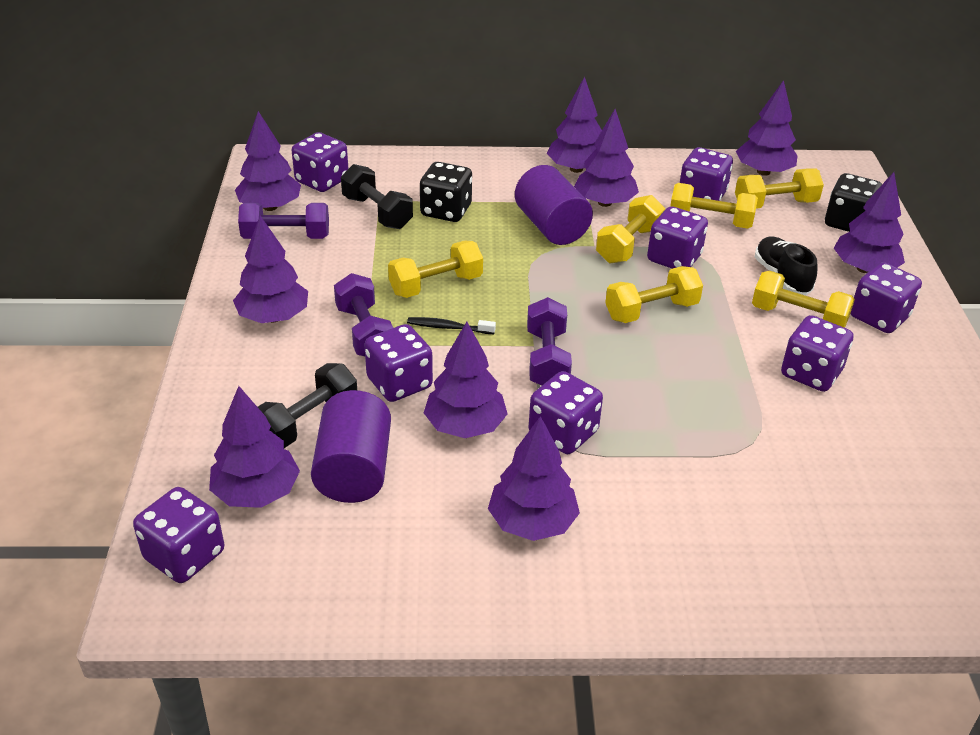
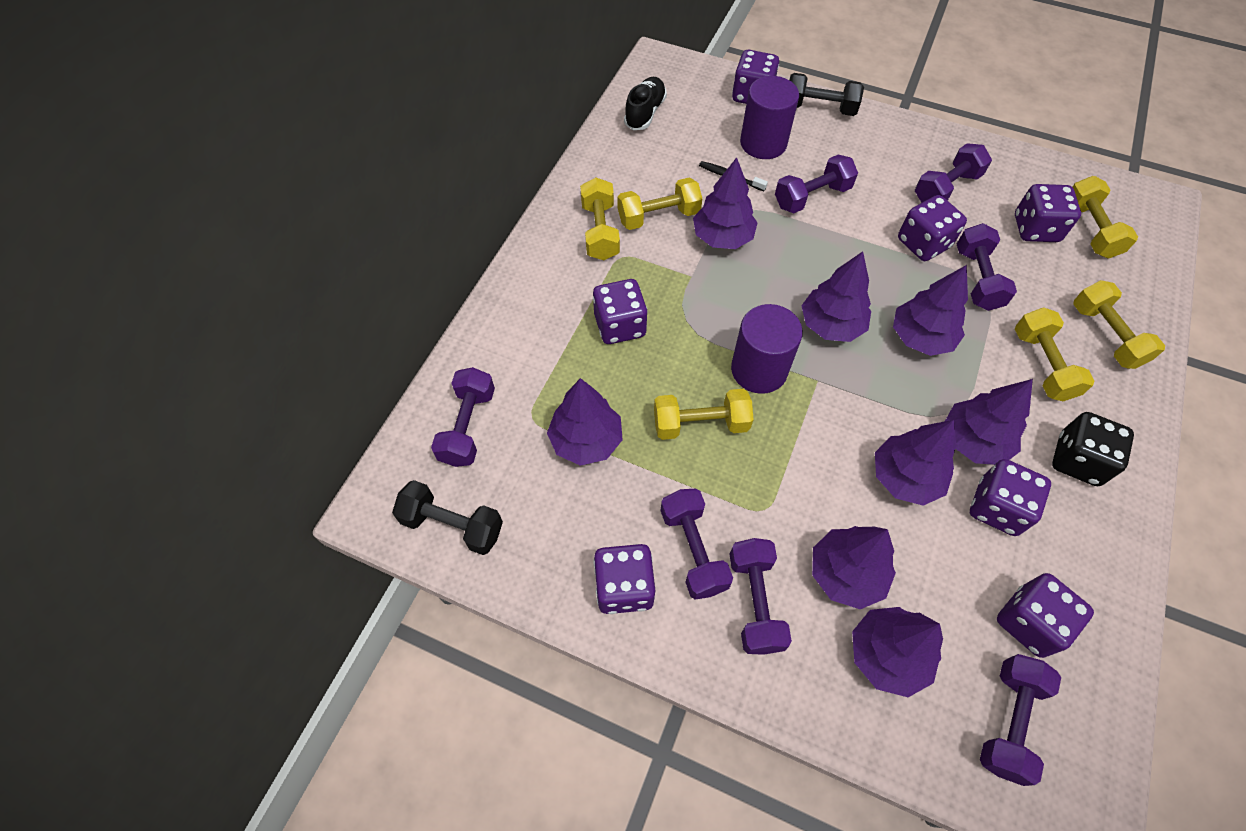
black dice: [420,162,472,222] [825,173,882,232] = 2 -> [1052,412,1134,486] = 1
purple dice: [133,487,224,583] [292,132,348,192] [364,324,433,402] [529,371,603,454] [647,206,708,269] [680,147,733,201] [781,315,853,392] [851,262,922,333] = 8 -> [593,279,648,344] [594,544,655,614] [732,50,779,104] [898,195,967,261] [970,459,1051,536] [997,573,1094,658] [1015,184,1081,242] = 7
purple dumbbell: [238,203,329,239] [334,273,393,357] [527,297,572,386] = 3 -> [431,367,495,467] [660,489,733,600] [729,538,792,655] [775,155,858,213] [915,143,992,203] [957,223,1017,311] [980,654,1061,786] = 7
purple tree: [209,386,300,508] [233,216,308,323] [235,111,301,211] [424,322,507,438] [488,416,580,541] [547,77,602,173] [574,109,639,207] [736,80,798,176] [834,172,905,273] = 9 -> [547,378,623,466] [693,157,758,249] [801,252,871,342] [812,526,896,609] [852,607,943,697] [875,420,956,506] [893,265,968,356] [945,379,1033,465] = 8

